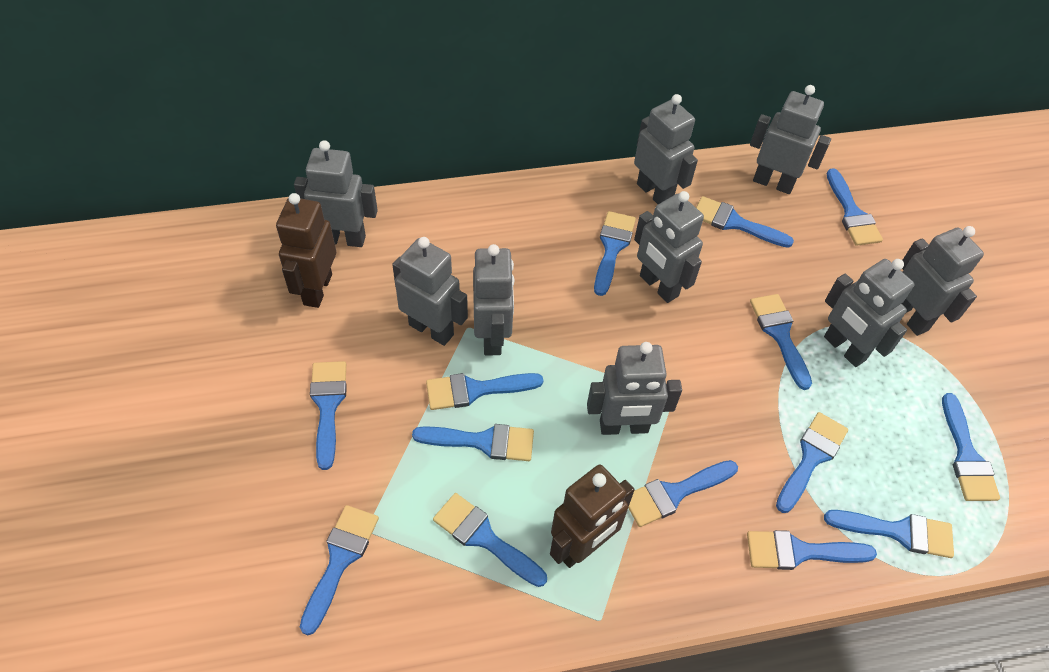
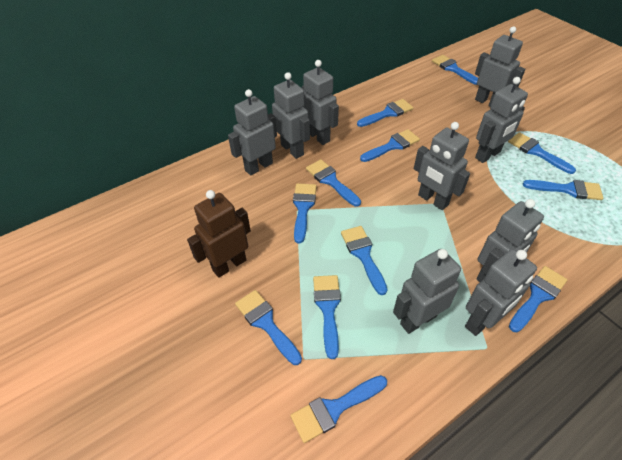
blue brush: [300,505,379,635] [310,361,347,470] [412,424,534,461] [426,373,543,410] [433,493,547,587] [594,211,636,296] [628,460,738,527] [696,196,794,248] [747,530,877,570] [750,294,812,390] [776,412,848,513] [824,510,954,558] [827,168,883,246] [942,393,1000,501] = 14 -> [235,290,302,365] [290,375,387,443] [293,183,317,243] [306,159,361,207] [313,275,341,359] [341,226,387,295] [357,99,413,127] [360,129,420,162] [432,55,478,85] [508,132,576,174] [509,266,568,332] [523,180,603,200] = 12
brown robot: [276,193,336,308] [550,464,634,568] = 2 -> [187,190,251,278] = 1

